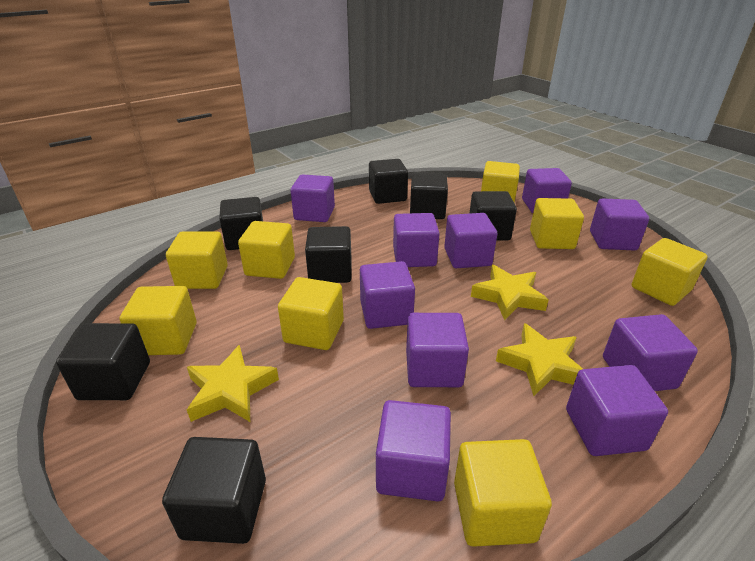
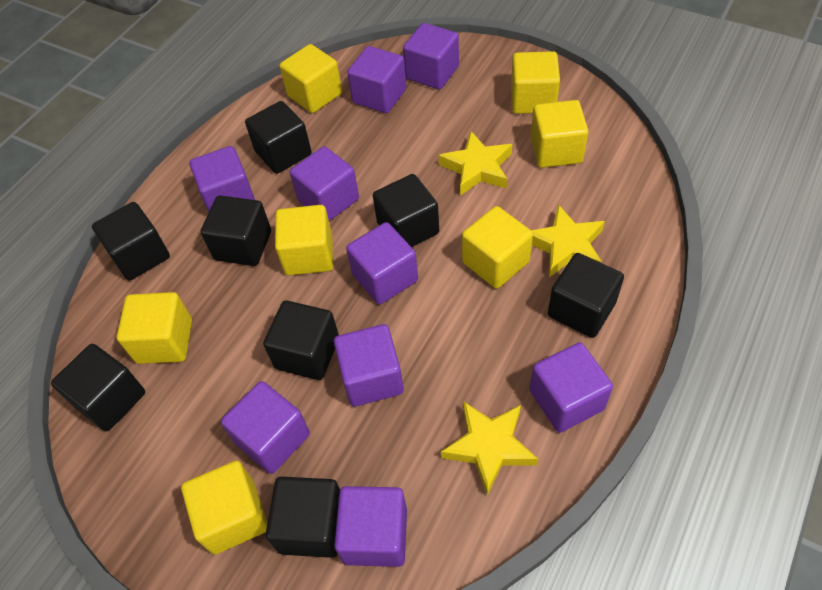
black cube: [56,323,150,400] [162,437,266,544] [219,197,263,250] [305,226,352,283] [369,159,408,204] [410,173,448,219] [469,191,517,241] = 7 -> [51,344,145,431] [92,202,170,281] [201,195,271,266] [245,101,312,174] [263,300,339,380] [266,477,340,558] [373,174,439,247] [548,253,624,338] = 8
purple cube: [291,174,335,222] [360,261,415,329] [376,400,451,501] [393,213,440,267] [406,313,469,387] [444,213,497,268] [522,168,572,213] [566,365,668,456] [590,198,649,251] [603,314,698,391] = 10 -> [189,146,255,212] [221,381,310,474] [290,146,359,221] [334,324,404,407] [334,486,407,567] [346,222,418,304] [347,46,407,113] [403,23,459,90] [530,342,613,433] = 9
yellow cube: [120,286,197,355] [166,231,228,289] [238,221,295,279] [278,277,344,350] [454,439,552,547] [481,161,520,203] [530,198,584,249] [632,238,708,306] = 8 -> [117,292,192,364] [181,461,268,555] [275,205,333,275] [280,44,342,113] [462,206,533,289] [511,51,560,114] [531,100,589,168] = 7

